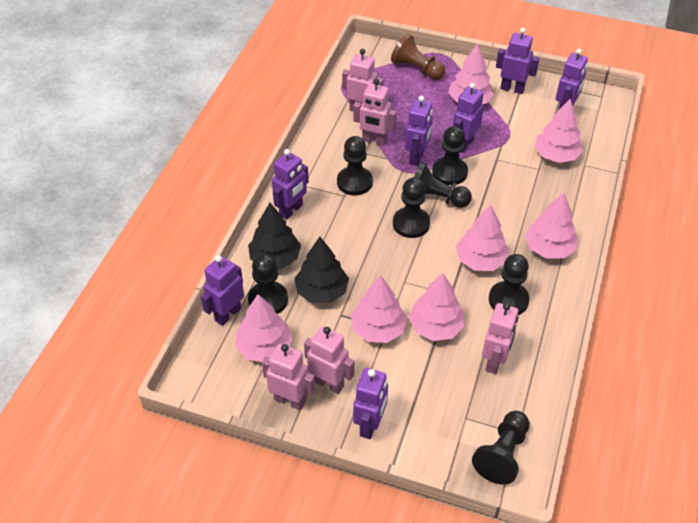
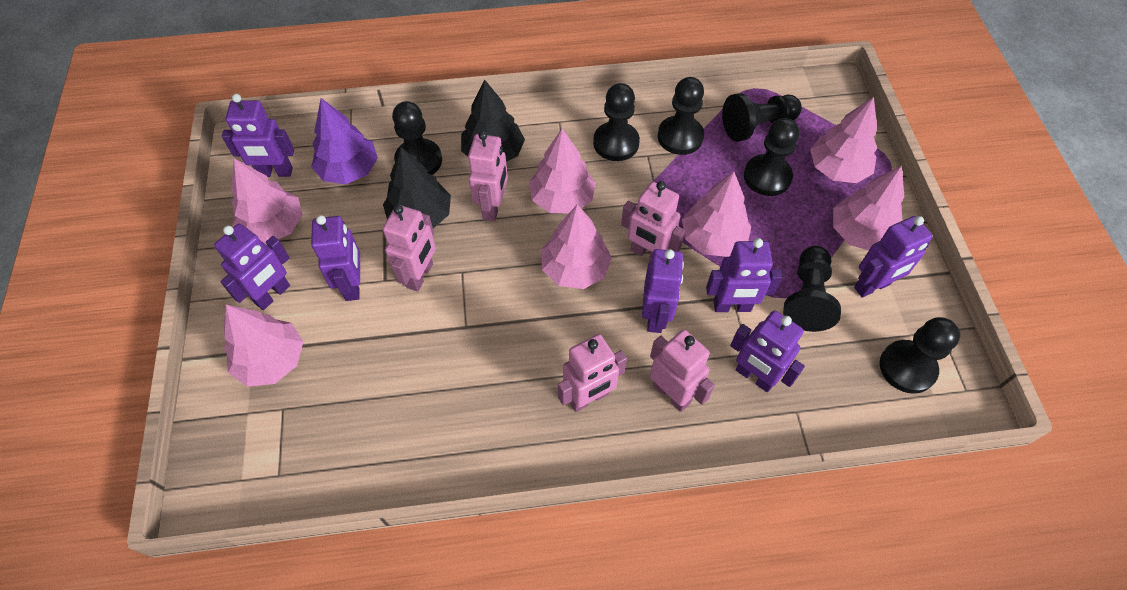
brown pawn: [391,34,445,80] = 1 -> none = 0
purple tree: none = 0 -> [311,98,378,184] = 1

